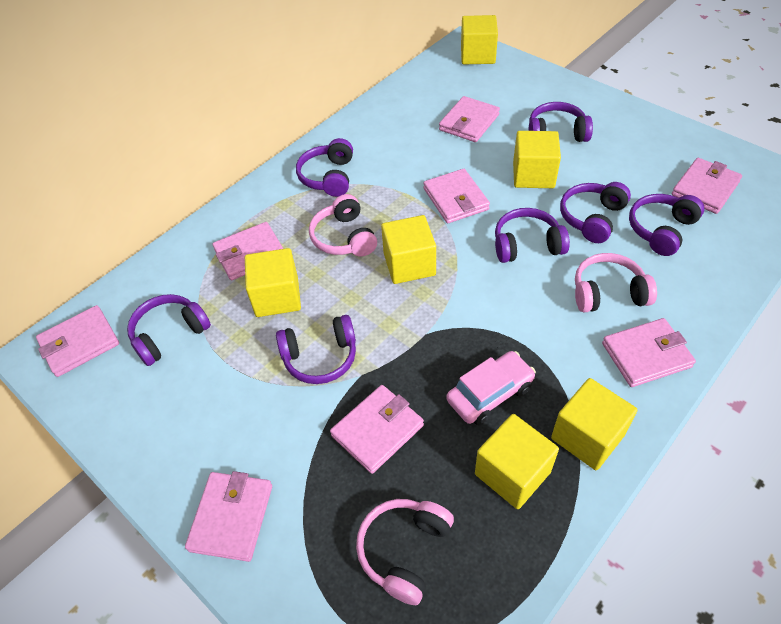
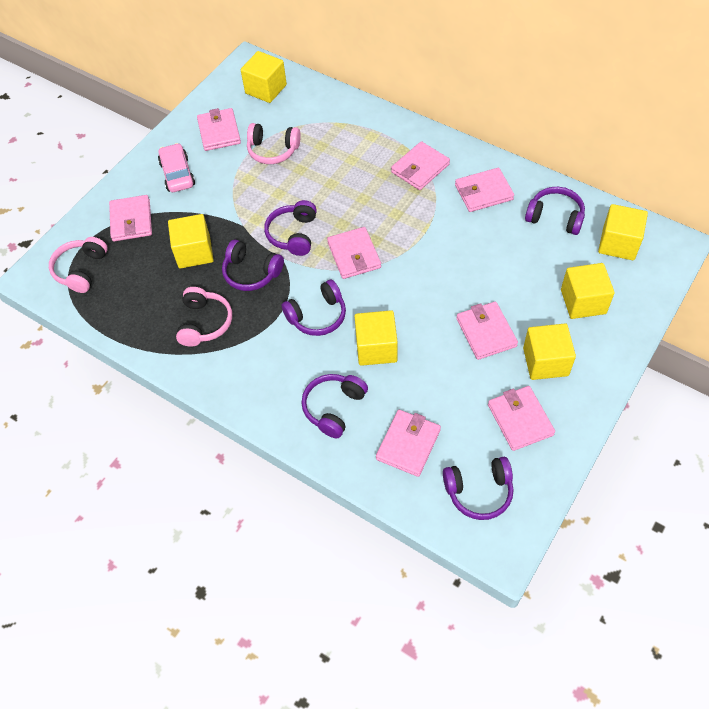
purple headphones: [127,294,211,366] [276,315,356,384] [296,138,353,197] [495,208,570,263] [528,102,593,142] [560,182,631,243] [629,194,704,256] = 7 -> [222,240,284,291] [264,200,317,256] [282,280,346,336] [302,374,368,438] [443,457,514,520] [525,187,585,235] = 6

